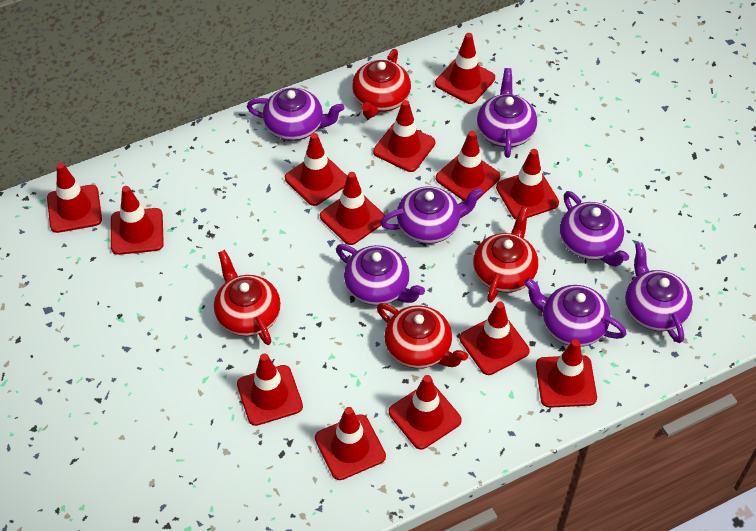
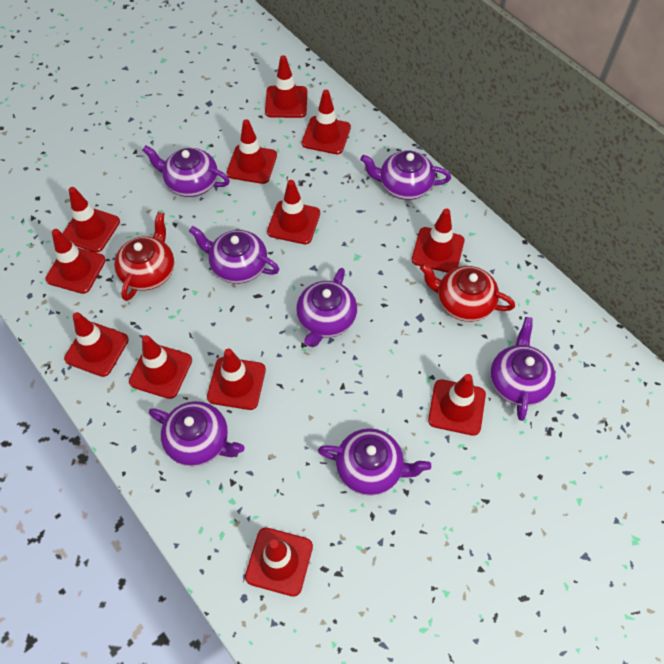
red teapot: [214,250,281,345] [352,49,411,119] [377,303,468,369] [473,207,538,303] = 4 -> [114,212,174,301] [420,264,515,322] = 2
red traffic cone: [47,163,102,233] [111,186,164,255] [237,353,303,426] [285,133,347,206] [315,407,386,480] [320,172,385,245] [373,100,435,172] [389,375,462,449] [435,33,495,104] [436,131,500,201] [460,301,530,375] [496,149,559,219] [536,339,597,408] = 13 -> [45,229,106,294] [62,187,120,253] [64,312,129,377] [129,335,192,399] [207,348,266,410] [226,119,277,184] [245,528,313,597] [265,55,307,118] [267,180,320,244] [302,90,351,154] [412,209,465,273] [428,374,486,436] = 12

